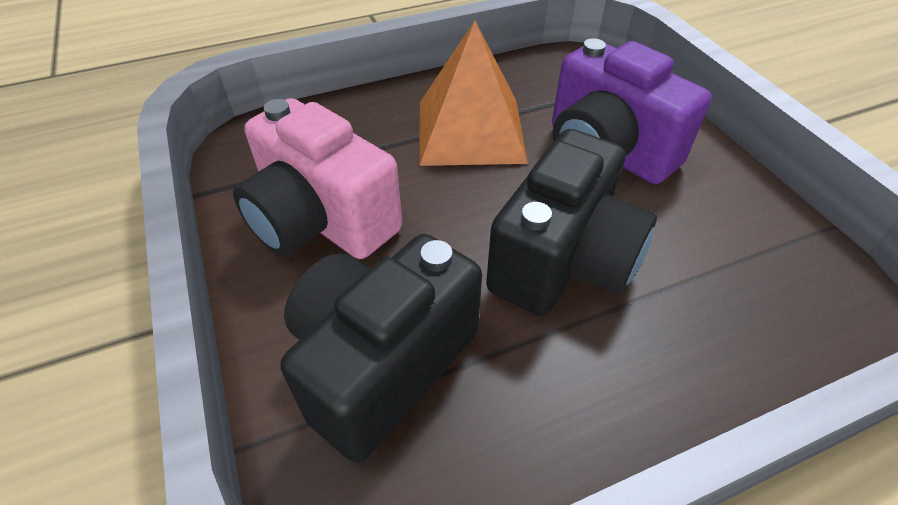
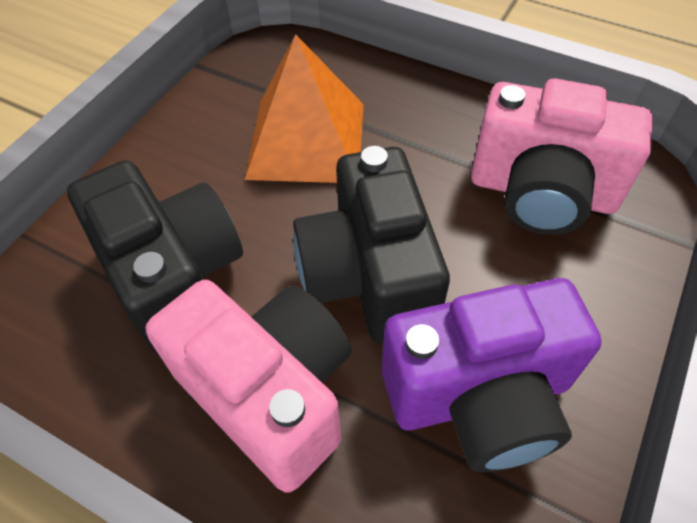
pink camera: [233,98,402,259] = 1 -> [146,280,351,493] [471,78,653,235] = 2

